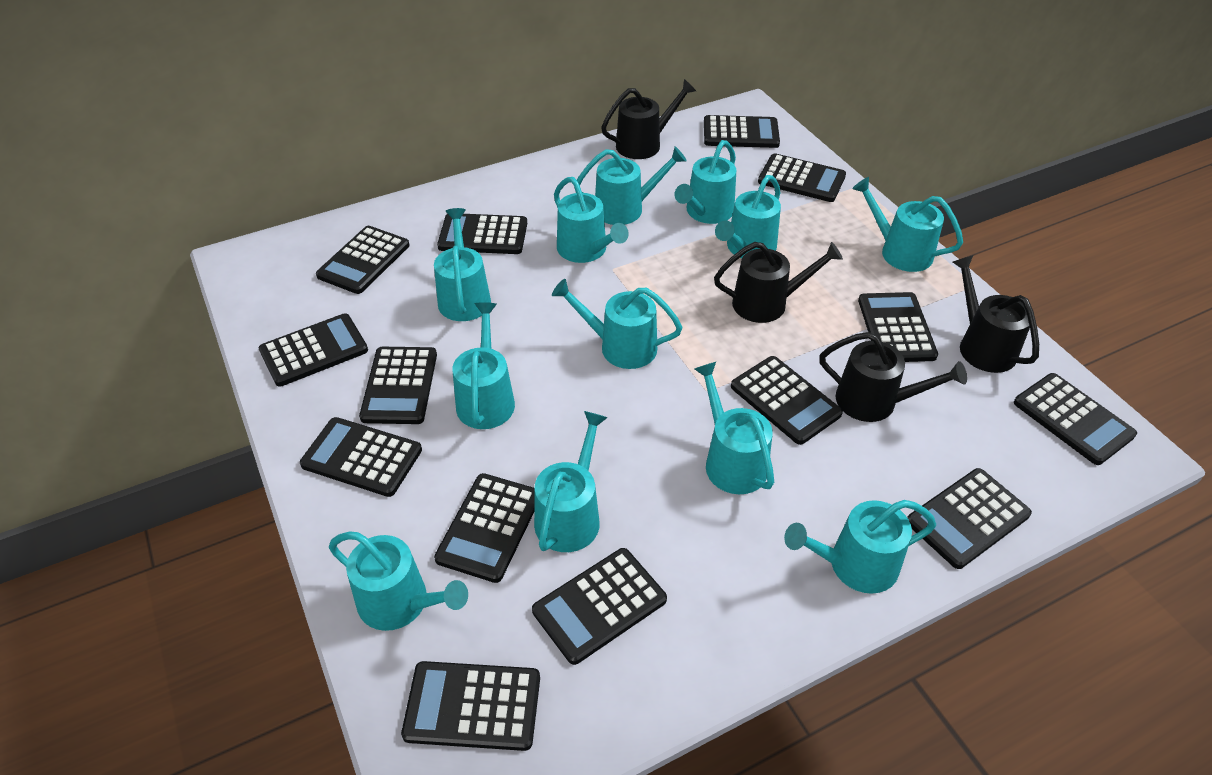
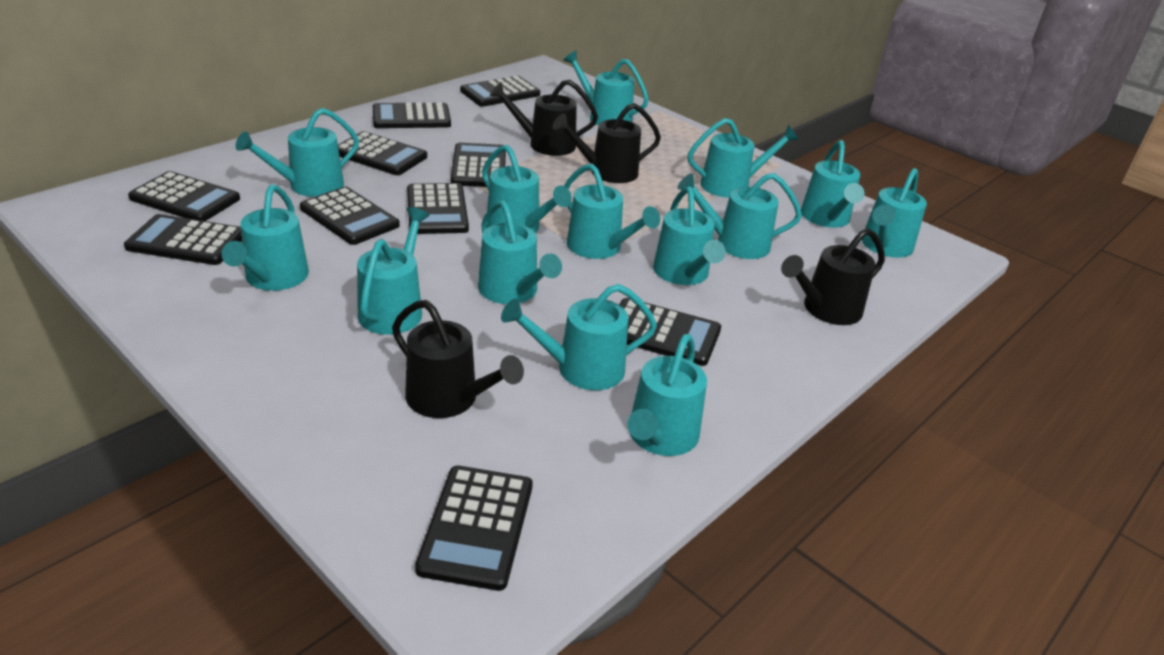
black calculator: [259,313,368,387] [300,417,422,497] [316,226,410,294] [359,347,437,424] [401,661,540,751] [434,473,535,583] [437,214,527,254] [532,548,667,665] [704,115,780,148] [731,356,843,445] [758,153,846,202] [858,292,938,362] [907,468,1032,569] [1014,373,1137,465] = 14 -> [124,214,242,265] [128,171,240,221] [300,187,400,245] [338,131,427,175] [373,103,451,128] [407,183,469,234] [415,466,533,591] [451,143,506,187] [460,76,540,107] [619,298,721,366] = 10
turquoise watering can: [329,531,468,631] [434,208,491,321] [453,302,515,429] [534,411,608,552] [552,279,682,369] [554,177,629,263] [575,146,687,225] [675,140,736,224] [694,362,774,494] [715,175,781,258] [784,500,936,594] [852,177,963,272] = 12 -> [222,184,309,291] [236,108,359,197] [357,207,429,335] [478,200,562,304] [482,145,572,233] [501,284,657,390] [563,51,649,126] [564,164,660,259] [627,334,707,456] [653,187,726,285] [678,173,802,259] [688,118,799,198] [801,140,864,228] [862,168,927,258] = 14

